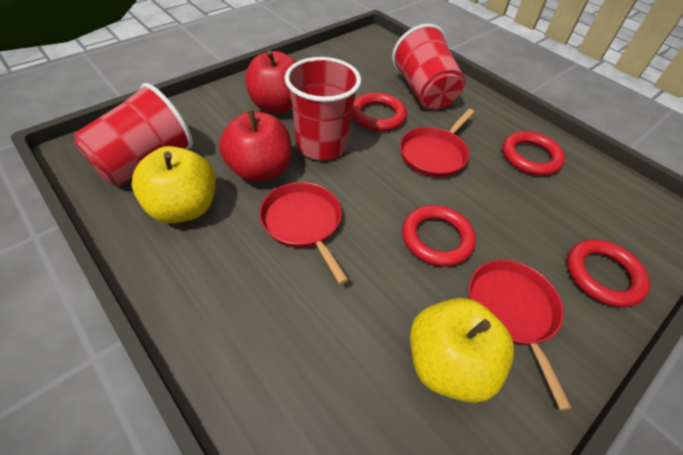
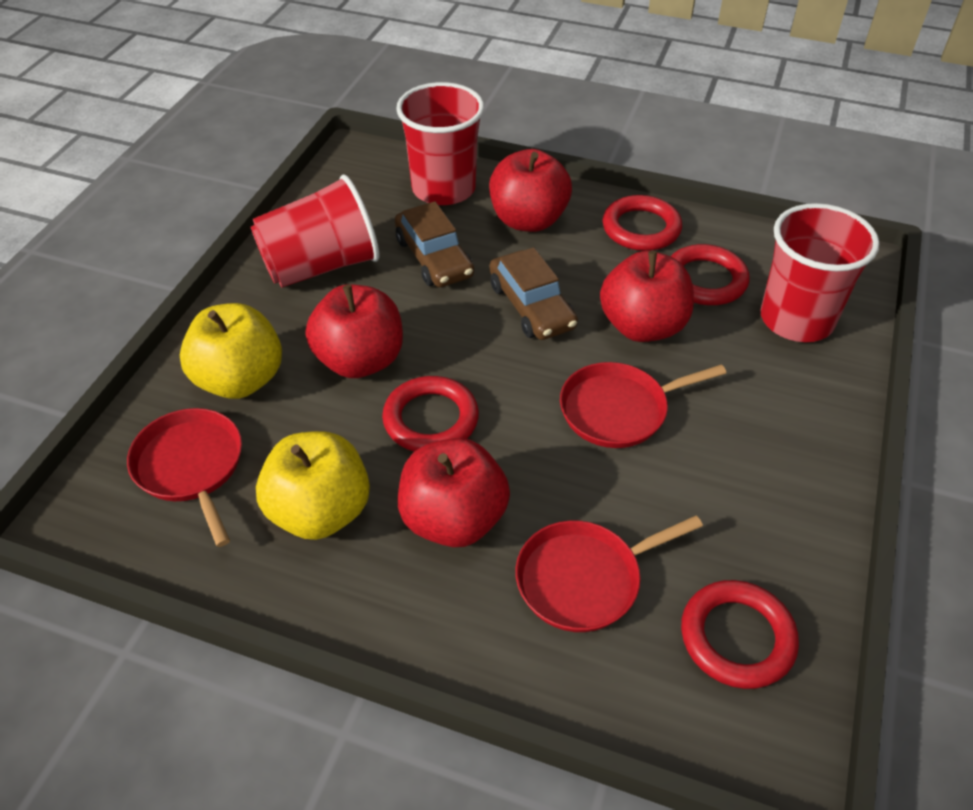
brown car: none = 0 -> [395,201,474,287] [489,247,578,340] = 2
red apple: [219,110,292,182] [245,50,296,113] = 2 -> [306,284,403,378] [398,438,510,547] [489,149,572,232] [600,251,694,342] = 4

